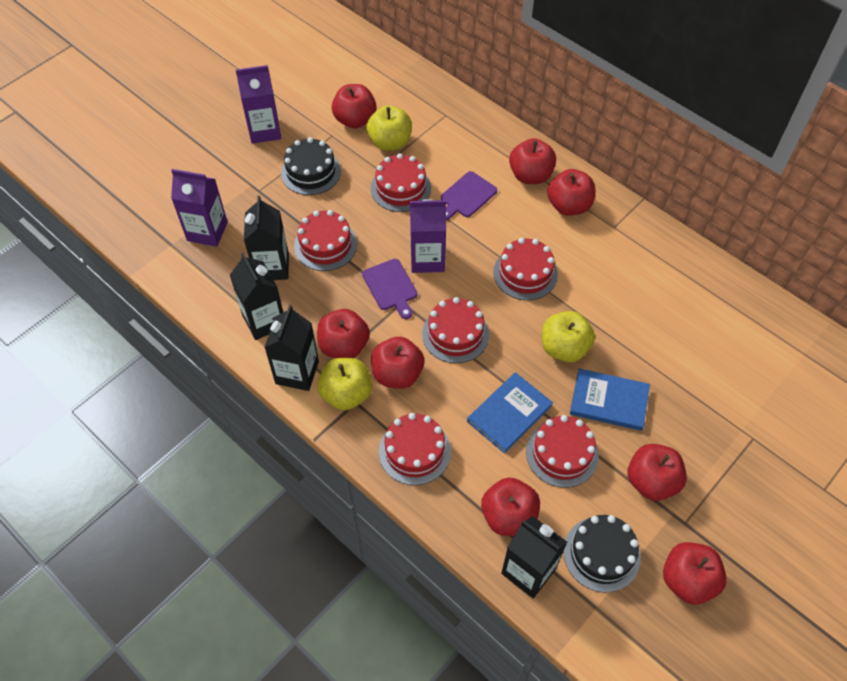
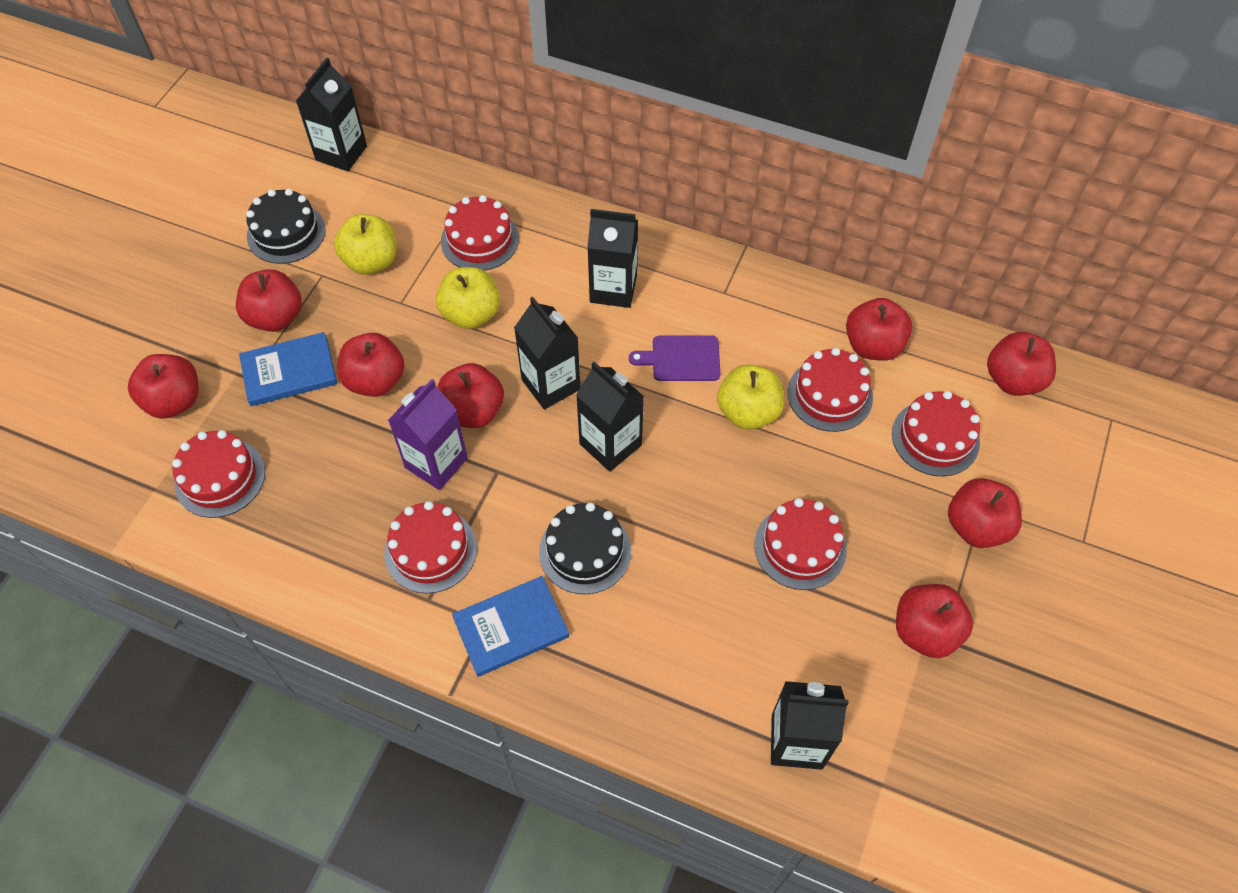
black carton: [230,253,283,340] [244,196,289,280] [264,305,319,391] [501,516,567,598] = 4 -> [296,58,367,171] [514,297,581,409] [576,362,644,472] [587,209,638,308] [771,681,849,770] = 5
purple carton: [171,169,228,247] [236,65,281,144] [410,199,446,273] = 3 -> [388,379,468,490] = 1
purple cutting board: [362,259,417,319] [441,171,497,220] = 2 -> [629,335,720,381] = 1

